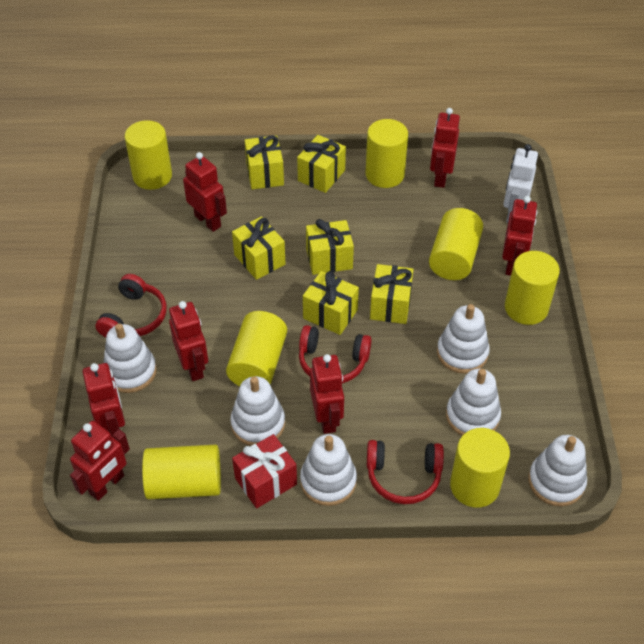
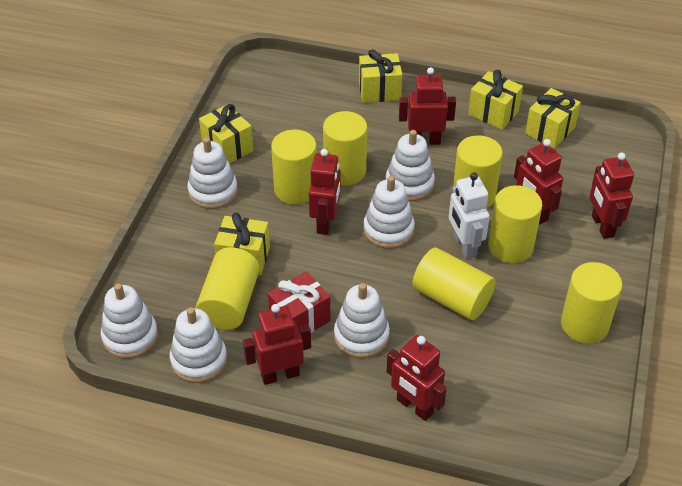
red headphones: [96,274,166,337] [299,325,372,383] [367,440,444,504] = 3 -> none = 0
red robot: [70,421,130,501] [83,363,125,437] [169,301,208,381] [183,152,227,232] [310,354,344,434] [430,108,460,188] [502,196,537,276] = 7 -> [243,304,311,385] [309,149,341,235] [386,335,447,421] [399,67,456,145] [514,139,563,225] [589,153,634,239] = 6
yellow gift: [232,217,286,280] [245,135,284,189] [297,135,346,193] [303,271,359,335] [306,219,354,275] [370,264,413,324] = 6 -> [199,104,253,164] [214,212,270,275] [359,49,402,103] [468,70,523,130] [525,88,581,149] = 5

